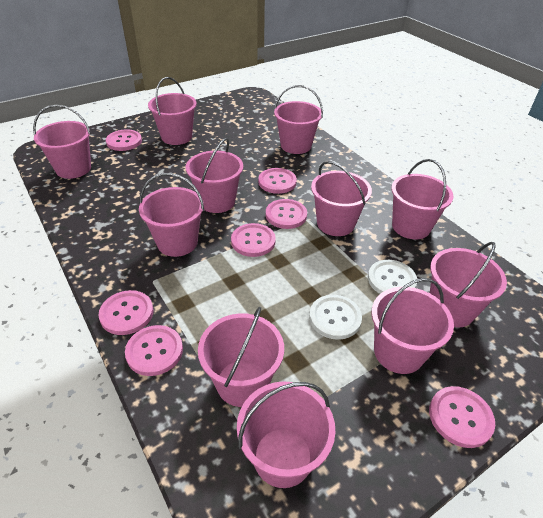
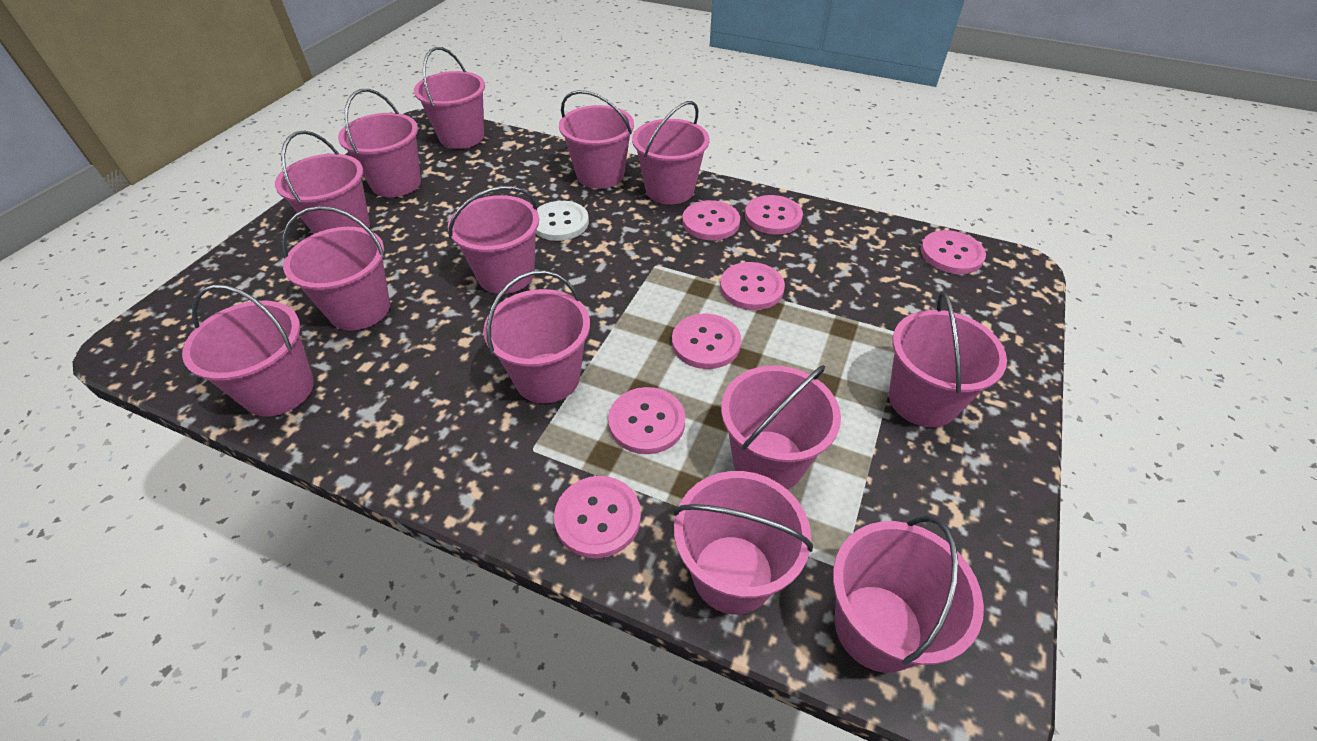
pink bucket: [33,104,91,179] [139,173,204,257] [148,77,197,145] [186,138,243,213] [198,307,284,407] [237,381,336,488] [274,85,323,154] [311,161,372,236] [371,278,454,374] [391,159,453,239] [430,242,507,328] = 11 -> [182,284,314,417] [275,130,370,234] [282,206,390,330] [338,89,421,197] [414,47,485,149] [448,186,539,294] [483,270,590,403] [559,90,634,189] [632,101,710,204] [674,471,813,614] [721,365,841,489] [833,516,984,673] [889,291,1007,427] = 13
white button: [309,295,362,340] [368,260,417,294] = 2 -> [536,201,589,241] = 1

